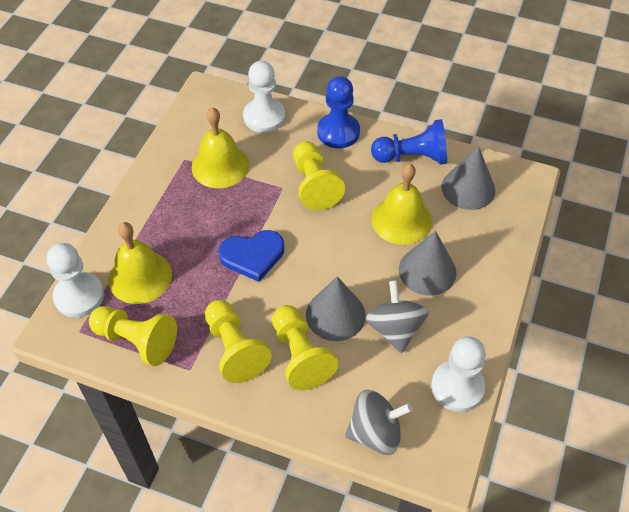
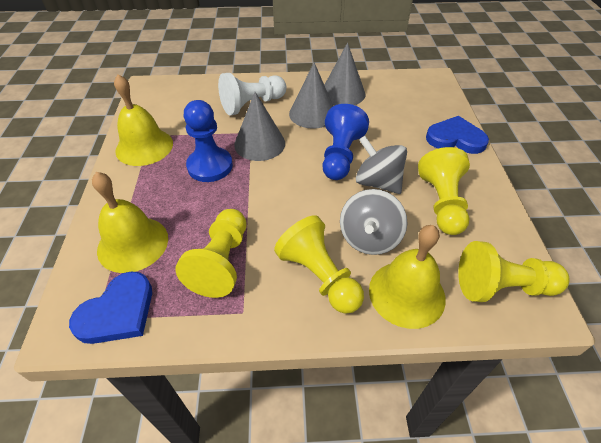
blue heart: [219,230,284,282] = 1 -> [69,271,152,344] [426,116,489,154] = 2
white pawn: [47,243,104,317] [243,61,285,133] [431,336,486,412] = 3 -> [218,73,286,116] = 1

